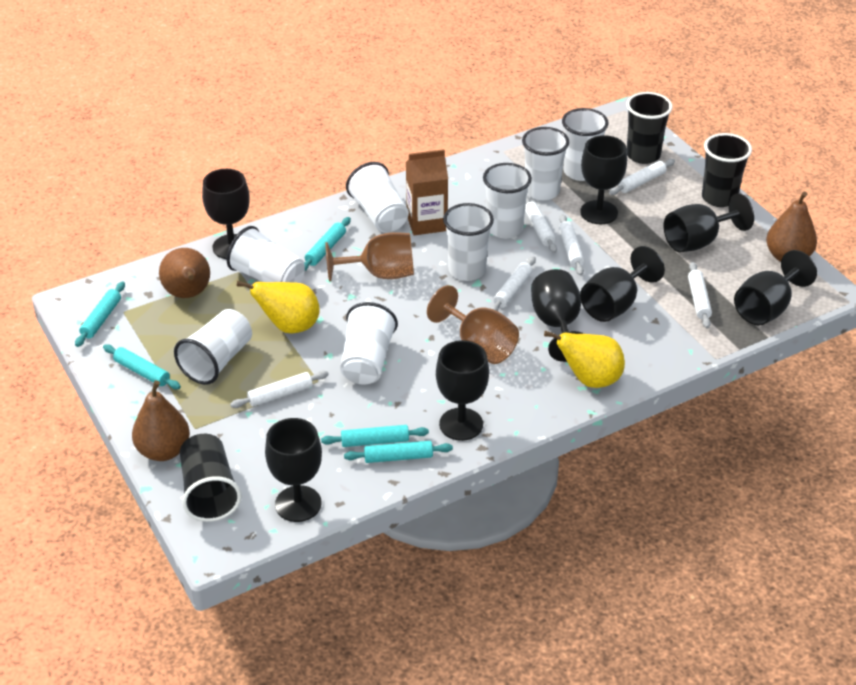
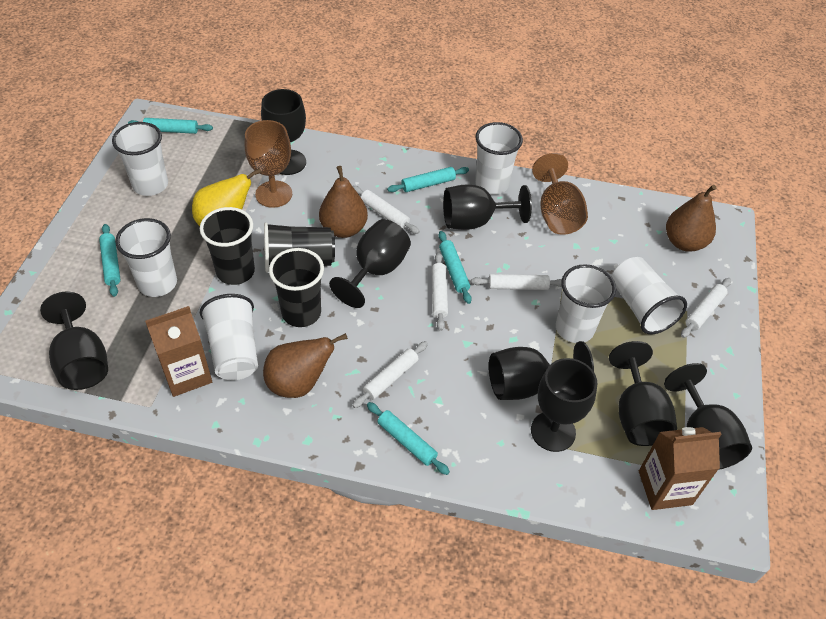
brown carton: [406,149,448,235] = 1 -> [145,306,212,397] [639,427,721,510] = 2
white cup: [174,309,252,385] [227,226,305,283] [340,302,398,385] [346,162,409,233] [443,203,494,281] [483,163,532,238] [522,127,569,201] [562,108,608,181] = 8 -> [112,122,168,196] [115,218,177,297] [200,294,258,380] [475,122,523,195] [556,264,616,343] [612,257,687,334] = 6
white rolling pin: [230,371,329,408] [490,256,536,311] [525,196,557,253] [559,214,584,276] [609,159,675,195] [688,262,712,328] = 6 -> [352,186,420,234] [352,341,428,408] [431,252,448,331] [471,274,562,290] [681,278,731,338] = 5
yellow pear: [237,281,320,333] [544,331,625,388] = 2 -> [192,168,262,226] = 1

